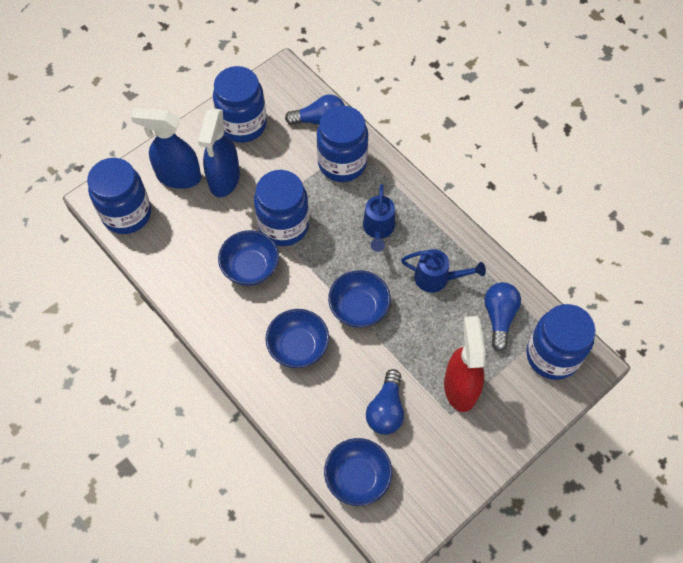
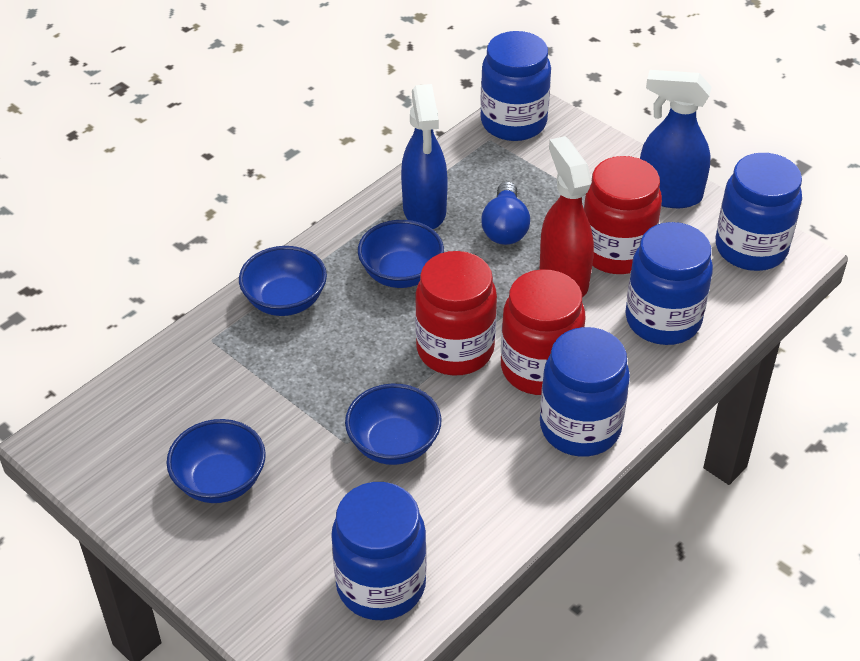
blue light bulb: [285,94,345,125] [366,369,404,435] [484,282,521,351] = 3 -> [481,181,530,245] = 1
blue watering can: [363,184,395,252] [401,249,486,293] = 2 -> none = 0
red jar: none = 0 -> [415,251,497,376] [501,269,585,395] [584,156,662,274] = 3

